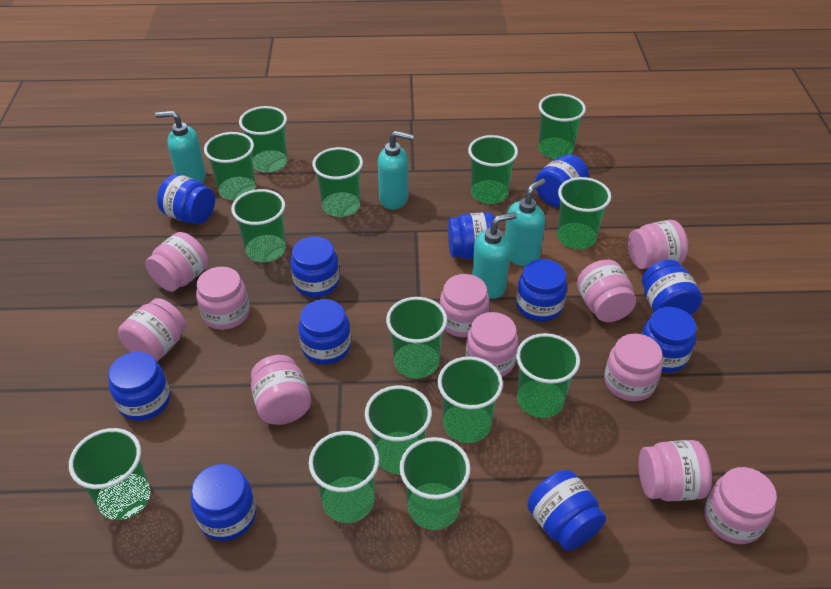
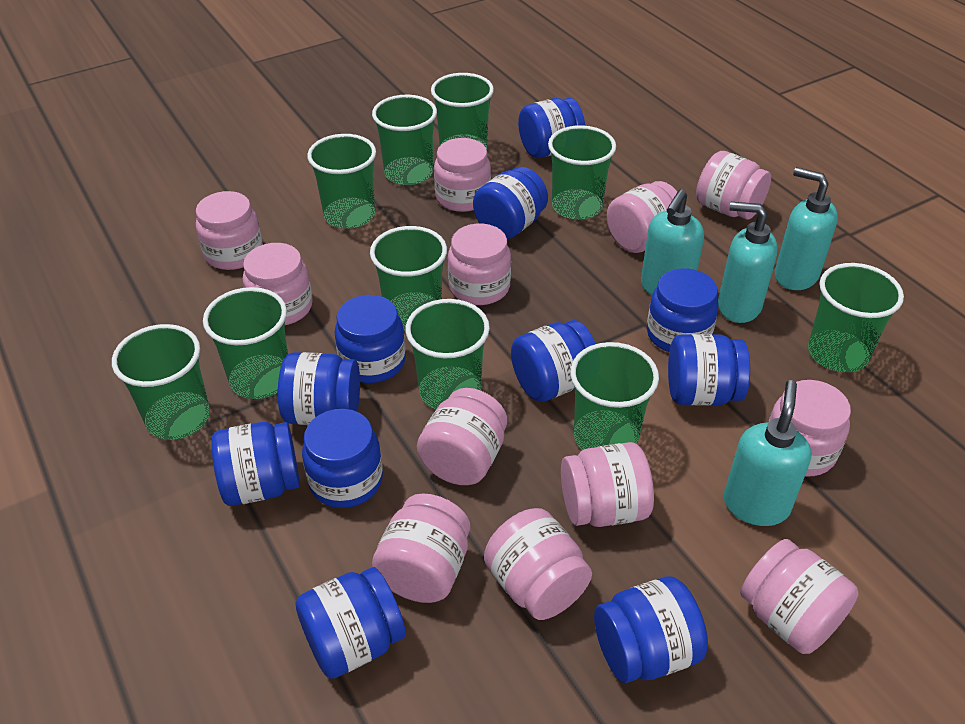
green cup: [69,428,150,520] [204,132,256,200] [231,189,286,262] [239,106,287,172] [309,431,379,523] [312,147,363,217] [365,386,432,474] [386,297,447,379] [399,437,471,530] [438,356,503,443] [468,135,518,204] [516,333,580,418] [538,94,586,159] [557,177,611,249] = 14 -> [112,324,210,440] [203,287,288,399] [307,134,376,229] [370,226,447,331] [372,95,437,185] [406,299,490,409] [431,73,494,149] [548,125,616,220] [570,342,659,450] [808,263,904,372] = 10
pink jar: [118,298,186,362] [145,232,208,292] [196,267,250,330] [251,355,311,425] [440,274,489,338] [466,312,518,376] [577,260,636,322] [604,333,663,401] [628,220,688,269] [638,440,712,501] [705,467,777,544] = 11 -> [196,191,263,270] [243,243,313,325] [372,493,470,603] [417,388,507,485] [434,138,491,212] [448,224,511,305] [484,508,592,620] [561,442,654,527] [607,181,677,253] [696,151,771,220] [740,539,858,654] [768,380,851,476] = 12

